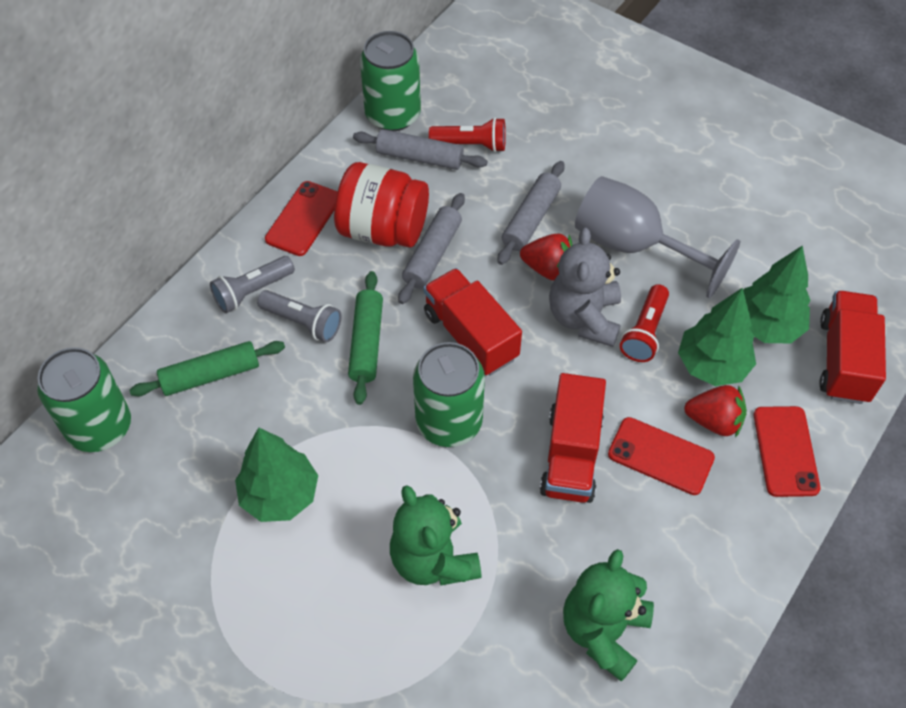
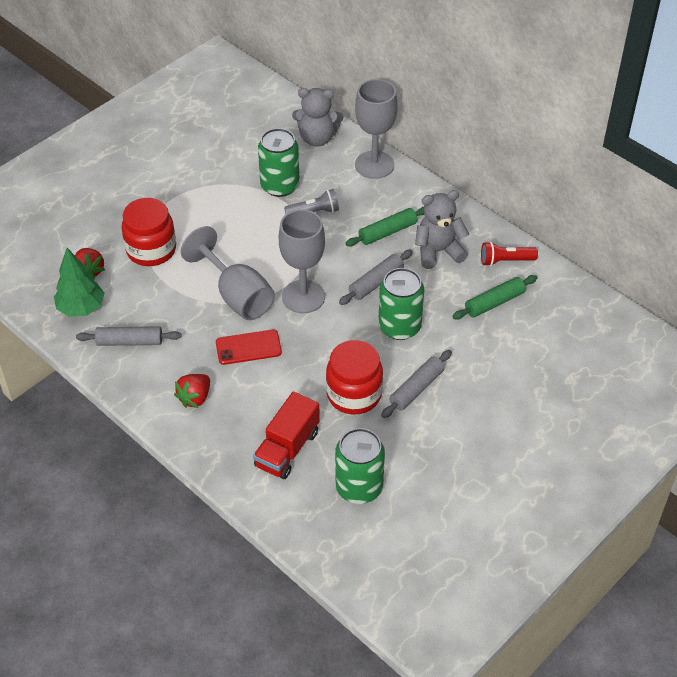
green teddy bear: [390,485,482,586] [563,549,654,682] = 2 -> none = 0
green tree: [235,427,318,522] [678,288,756,386] [743,245,811,343] = 3 -> [54,248,105,317] = 1
grey flashlight: [210,256,295,313] [257,290,341,342] = 2 -> [284,189,339,214] = 1
grey goblet: [575,176,740,298] = 1 -> [181,226,275,320] [279,209,325,313] [355,79,398,179] = 3
grey teddy bear: [549,228,621,347] = 1 -> [292,88,343,147] [415,190,469,269] = 2
red flashlight: [429,117,506,152] [620,284,669,362] = 2 -> [481,241,538,266] = 1
red jar: [334,162,429,248] = 1 -> [122,198,176,266] [326,340,383,415] = 2
red phone: [265,181,338,256] [608,417,715,495] [753,406,820,497] = 3 -> [216,330,282,365] = 1
red truck: [423,268,522,376] [540,373,606,503] [819,291,886,404] = 3 -> [253,392,320,479] = 1

